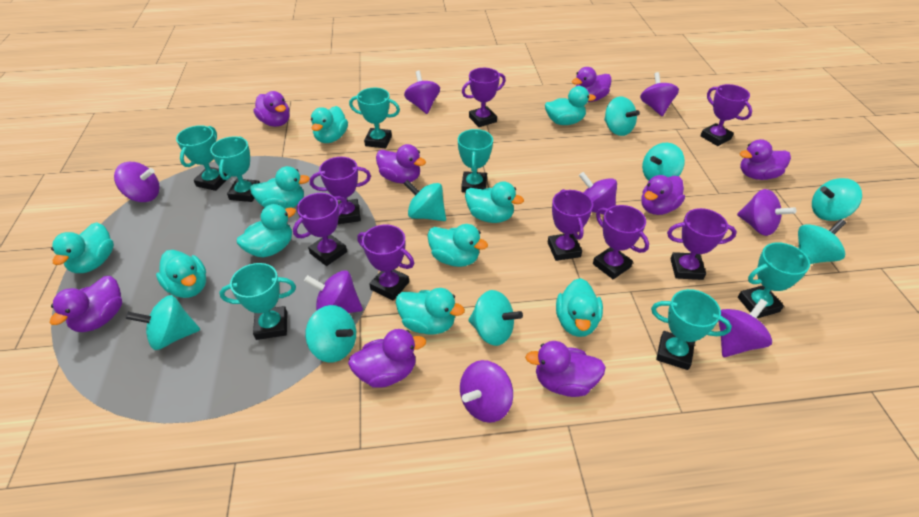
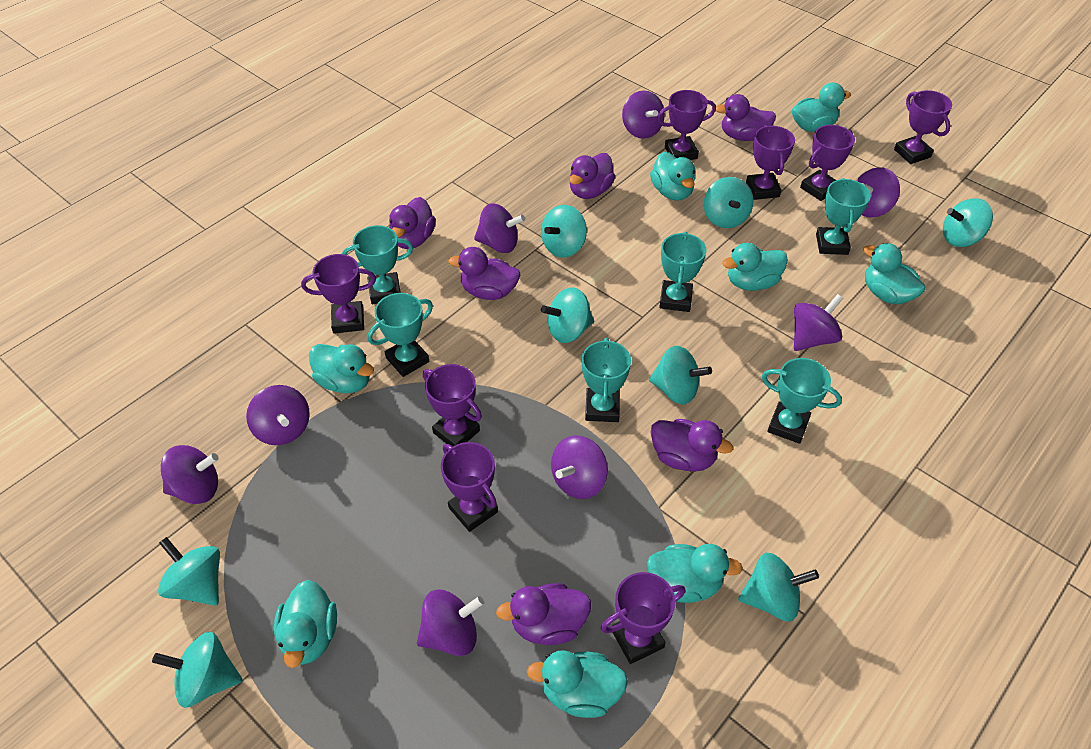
purple duck: [50,276,122,332] [253,91,290,127] [348,329,426,388] [376,144,426,183] [525,341,606,397] [572,67,612,102] [641,175,685,215] [740,139,791,180] = 8 -> [389,197,436,249] [448,247,520,300] [496,583,591,645] [569,153,615,199] [651,419,733,472] [716,94,776,141] = 6
turquoise duck: [51,222,114,273] [156,250,206,298] [237,204,296,257] [250,166,310,209] [311,106,348,143] [396,288,465,334] [427,224,488,267] [465,181,524,223] [545,86,596,125] [556,278,603,337] = 10 -> [274,580,337,668] [309,344,374,393] [527,650,628,718] [647,544,743,603] [650,152,695,201] [722,243,788,291] [792,83,851,132] [863,243,926,304] = 8
turquoise trophy: [176,125,227,191] [210,136,260,202] [219,263,296,340] [349,88,400,149] [458,129,493,193] [651,289,732,370] [738,242,811,319] = 7 -> [341,225,413,304] [368,293,433,377] [582,338,631,422] [659,232,707,312] [762,358,842,444] [816,178,871,255] = 6

